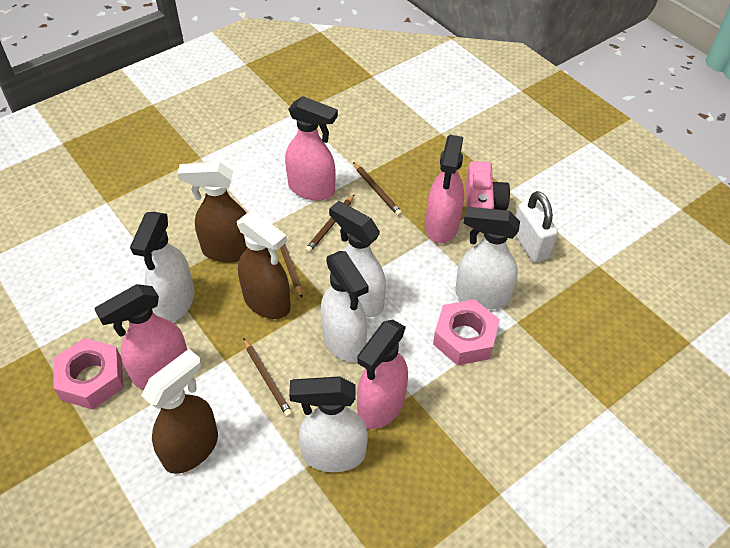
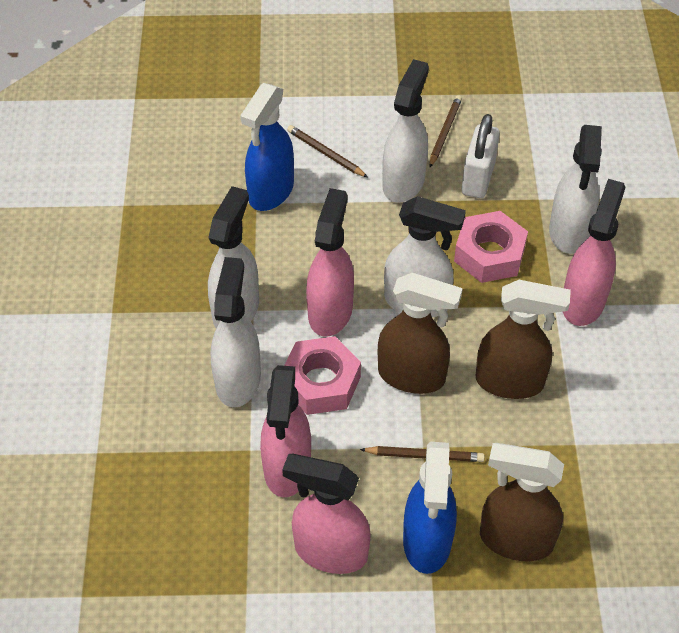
blue spray bottle: none = 0 -> [240,83,294,211] [403,442,457,574] = 2
brown pencil: [243,338,293,417] [277,228,302,298] [305,194,355,253] [353,162,402,216] = 4 -> [287,125,368,177] [360,446,485,462] [429,95,462,167] = 3
pink camera: [466,161,510,228] = 1 -> none = 0

